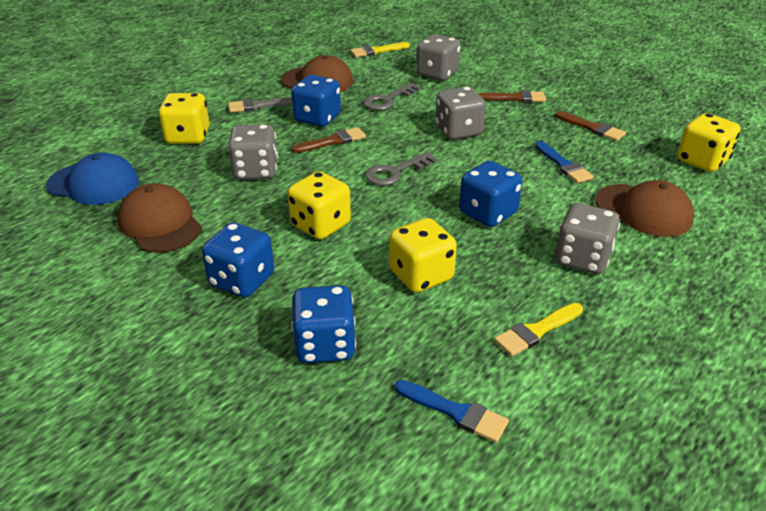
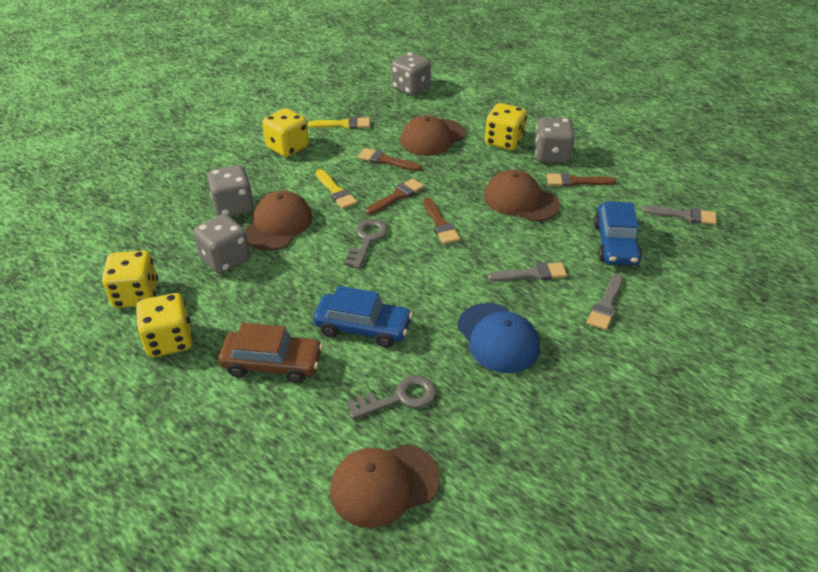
blue brush: [395,380,509,443] [535,141,594,183] = 2 -> none = 0
blue car: none = 0 -> [313,286,413,348] [593,201,642,266] = 2
blue dice: [202,222,274,297] [291,75,341,127] [291,285,356,363] [459,161,522,227] = 4 -> none = 0
brown brush: [291,127,366,153] [478,90,546,102] [555,111,626,141] = 3 -> [358,148,422,171] [366,178,424,215] [423,197,460,244] [547,173,616,187] = 4
brown cap: [118,183,202,253] [281,55,353,92] [595,180,694,237] = 3 -> [245,191,313,251] [330,444,440,528] [401,115,466,156] [484,170,560,222] = 4
brown car: none = 0 -> [218,323,323,383] = 1
grey brush: [228,97,292,113] = 1 -> [488,262,567,281] [587,274,623,330] [642,205,717,225] = 3

